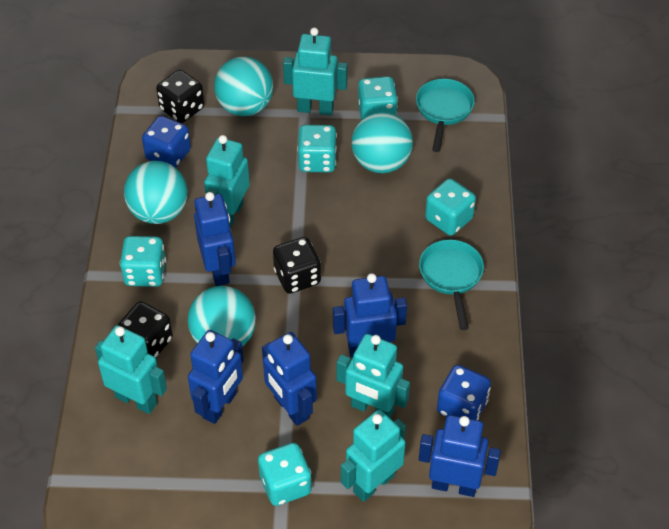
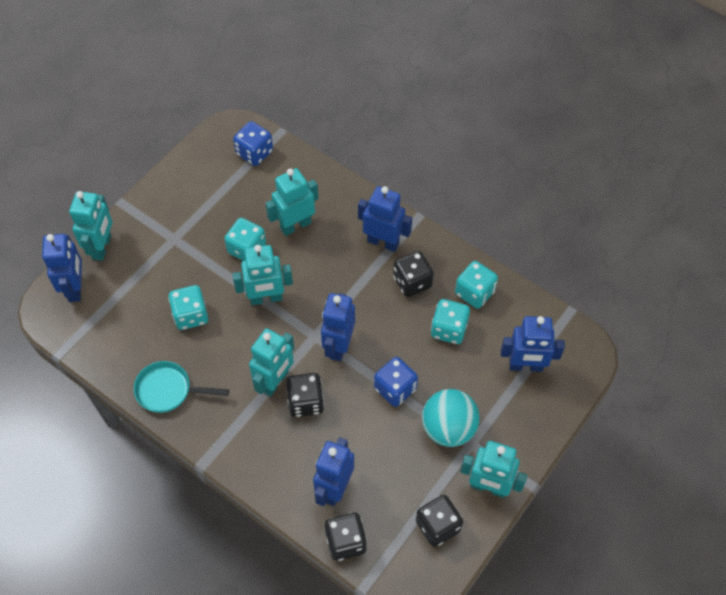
black dice: [118,301,173,358] [156,70,204,123] [273,237,321,294] = 3 -> [286,373,324,417] [325,513,367,561] [393,251,434,297] [416,495,463,547] = 4
turquoise ball: [124,161,187,224] [188,286,256,347] [214,57,273,116] [352,112,413,173] = 4 -> [422,389,480,447] = 1
turquoise dice: [120,236,166,287] [258,443,312,506] [297,125,337,172] [358,76,398,120] [425,178,476,236] = 5 -> [168,285,208,330] [225,218,266,261] [431,299,470,344] [455,261,498,309] = 4
turquoise pan: [416,79,475,152] [419,240,484,330] = 2 -> [134,361,229,413] = 1

